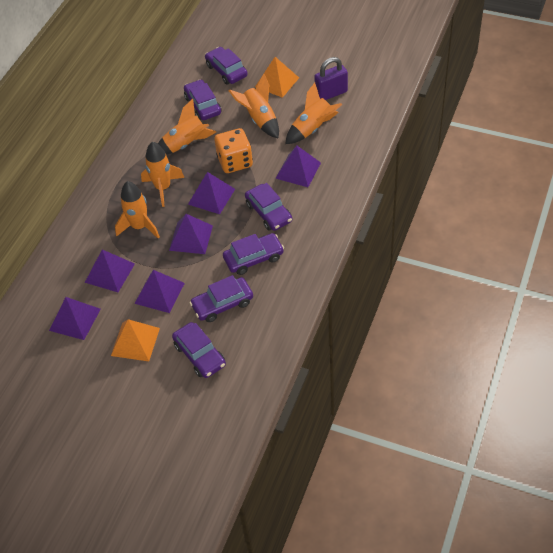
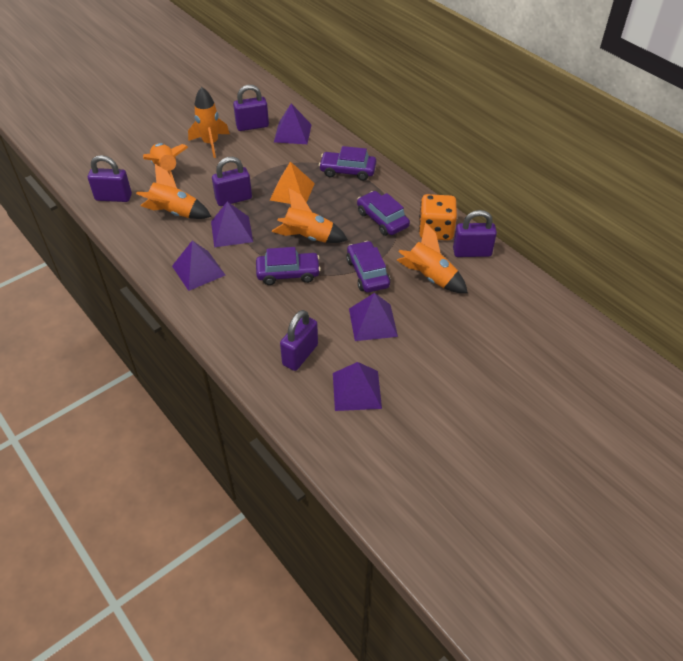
orange pyramid: [111,319,160,361] [255,57,299,98] = 2 -> [270,161,315,204] = 1
purple car: [172,322,226,378] [184,79,222,120] [190,275,253,322] [205,47,248,85] [223,233,284,275] [245,183,292,231] = 6 -> [256,247,321,285] [319,146,376,181] [346,241,390,293] [357,191,410,236] = 4
purple padlock: [314,57,348,100] = 1 -> [88,155,132,202] [212,157,252,206] [233,85,269,131] [280,310,318,371] [453,210,497,257] = 5
purple pyramid: [49,297,101,340] [85,250,135,292] [134,270,185,313] [169,214,213,254] [188,172,235,214] [275,146,321,187] = 6 -> [172,241,225,291] [211,201,253,247] [274,104,312,144] [333,362,382,411] [349,293,398,341] = 5

